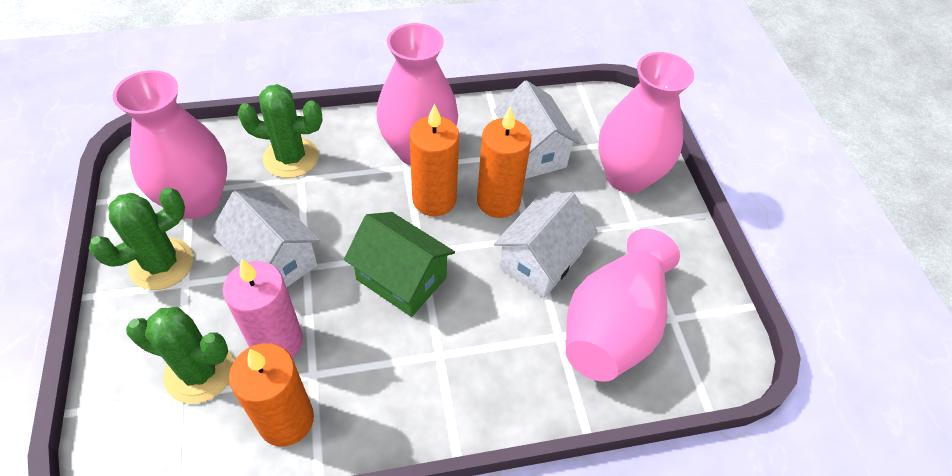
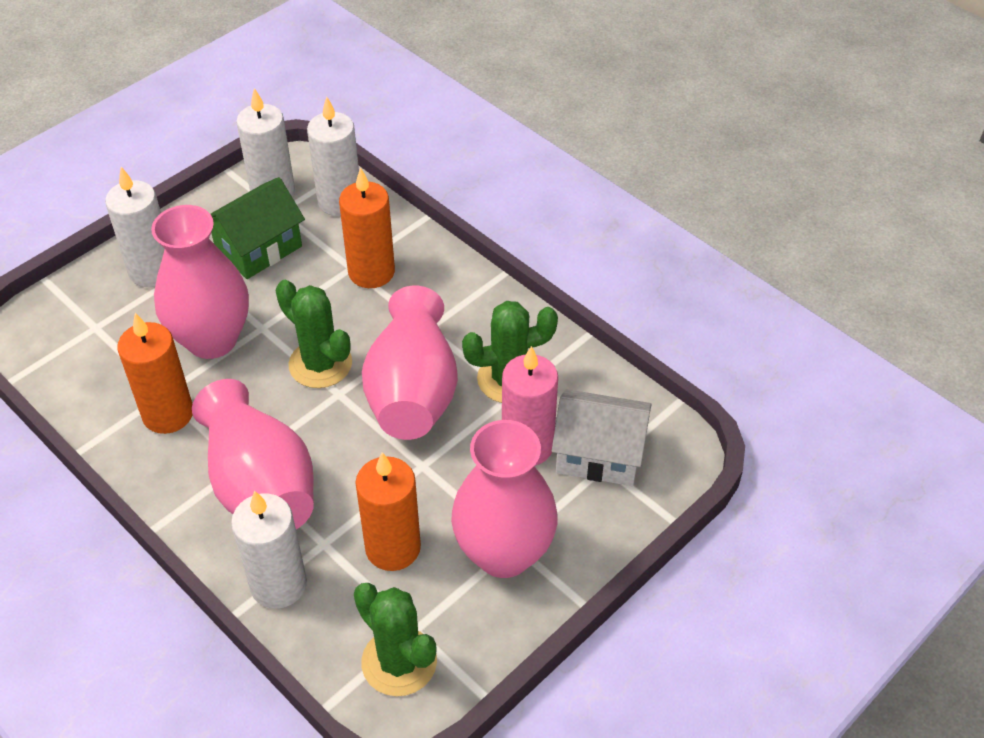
white candle: none = 0 -> [105,167,165,287] [231,490,307,609] [236,88,295,198] [307,96,359,216] = 4
white house: [210,191,320,288] [494,80,581,179] [494,192,598,298] = 3 -> [552,389,651,486] = 1

